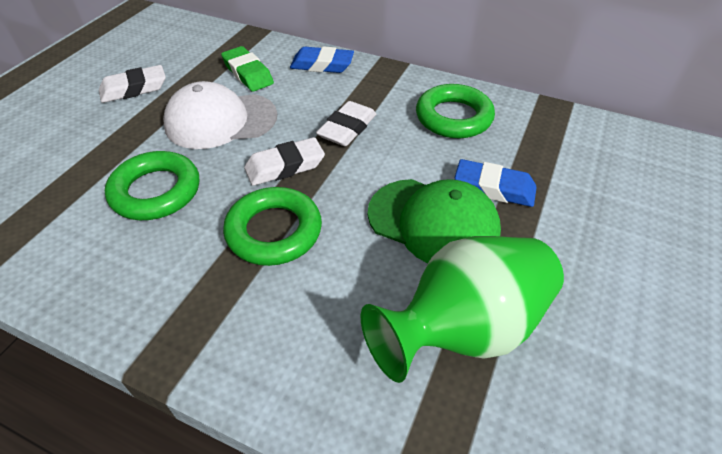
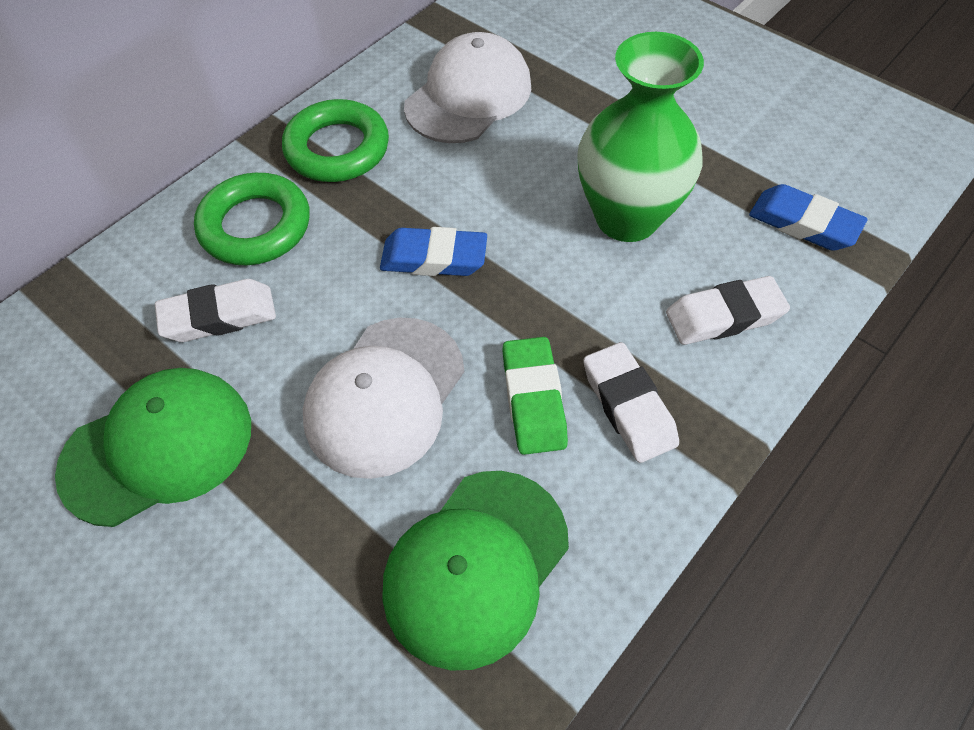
green cap: [368,179,501,263] = 1 -> [55,368,251,527] [382,471,569,671] = 2
green ring: [105,151,199,220] [223,187,322,266] [416,84,495,138] = 3 -> [194,173,310,265] [282,99,389,182] = 2
white cap: [163,81,277,149] = 1 -> [303,318,464,479] [404,32,531,143] = 2

